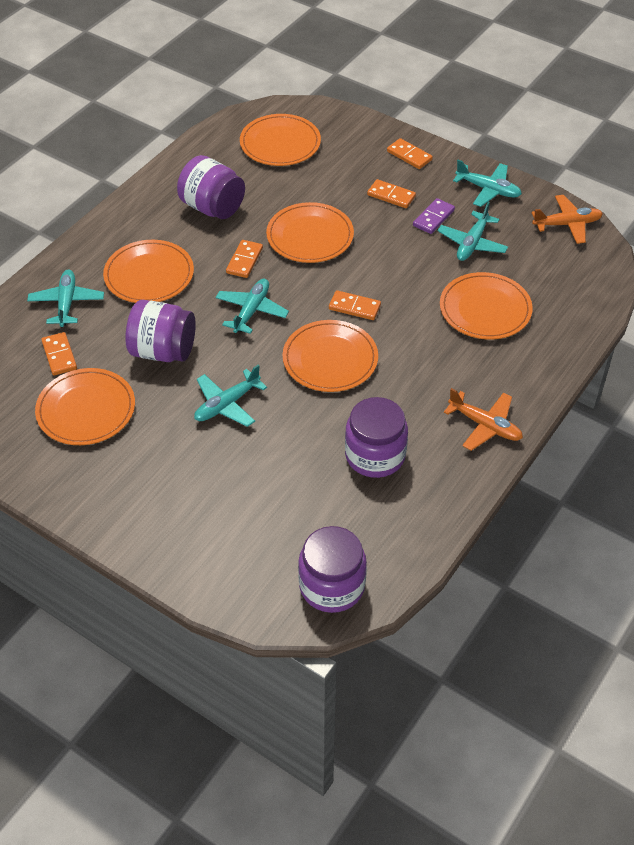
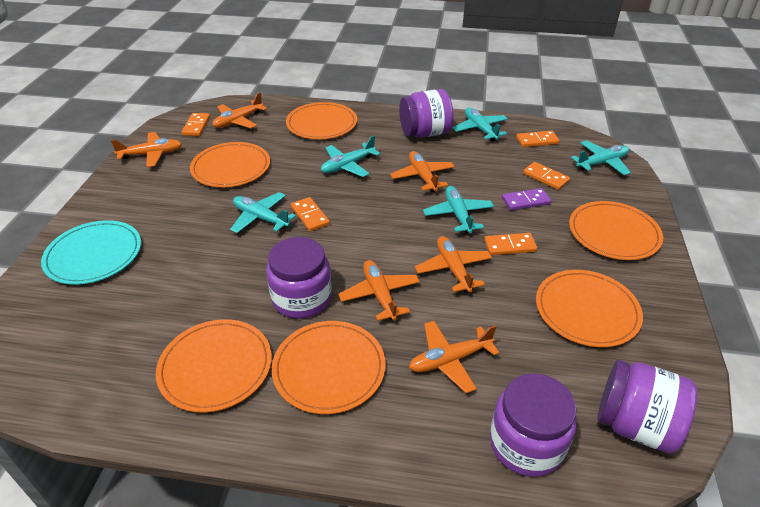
orange plane: [444,388,523,451] [532,195,603,244] = 2 -> [111,132,182,167] [213,92,267,128] [338,260,420,321] [390,151,455,192] [409,321,499,393] [415,236,492,293] = 6
turquoise plate: none = 0 -> [41,220,141,285] = 1

